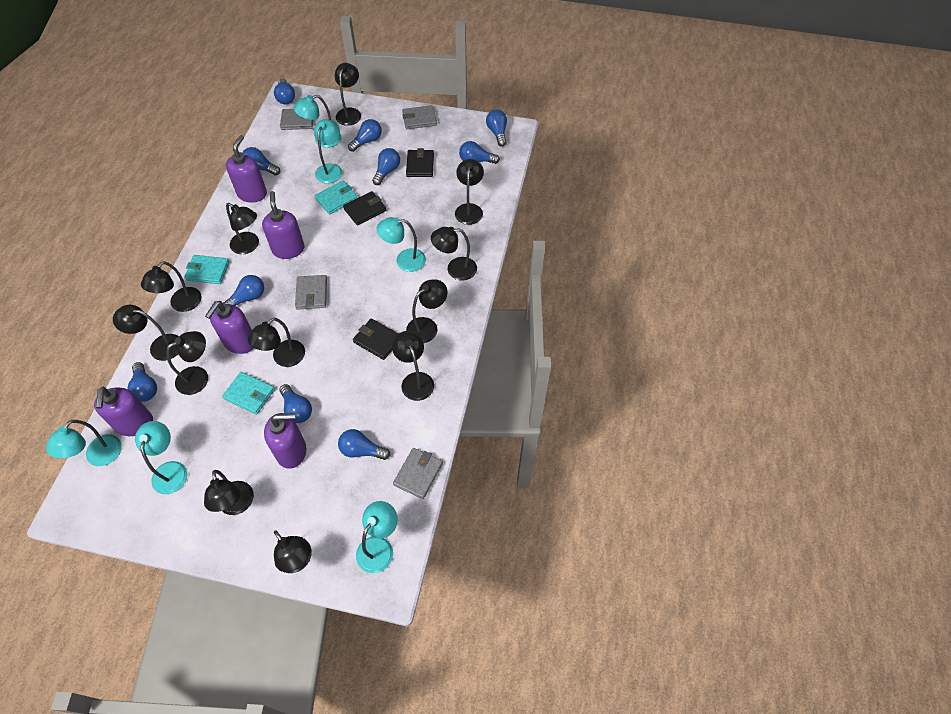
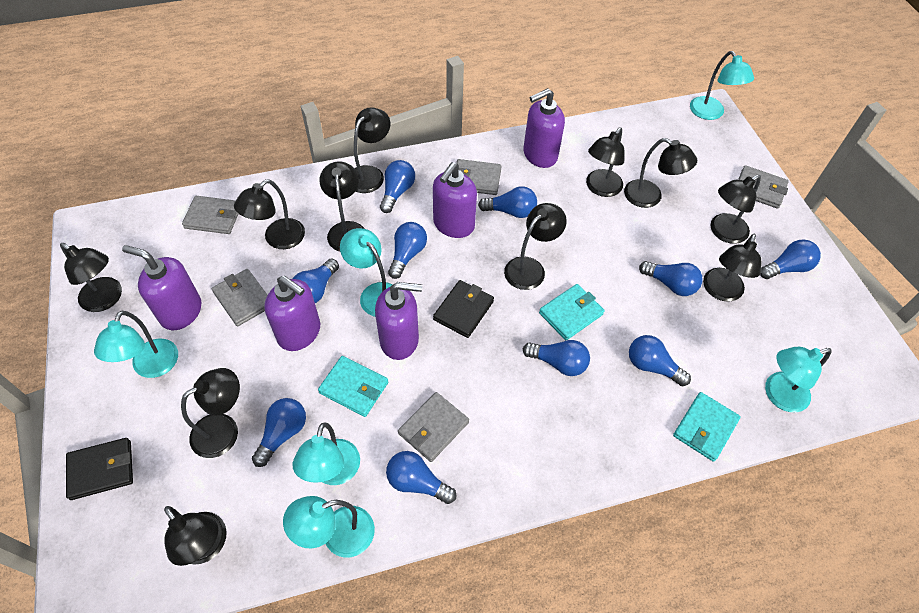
black lamp: [113,305,179,361] [141,261,201,312] [166,331,208,395] [204,470,254,515] [226,203,259,254] [248,317,305,367] [274,530,312,573] [335,63,361,126] [392,331,434,401] [406,279,447,343] [431,227,477,281] [455,159,484,225] = 12 -> [60,243,122,312] [164,506,227,566] [181,368,240,458] [234,179,305,249] [319,162,365,252] [354,107,390,193] [504,203,567,290] [586,127,625,197] [624,138,697,208] [703,234,762,302] [711,175,761,244] = 11
black wallet: [343,191,386,225] [353,318,398,360] [406,148,434,177] = 3 -> [66,438,133,500] [433,280,494,338] = 2
grey wallet: [280,109,313,130] [295,275,327,310] [393,448,443,499] [402,105,437,129] = 4 -> [182,196,238,234] [212,269,268,326] [398,392,469,462] [456,159,501,195] [738,165,789,209] = 5

